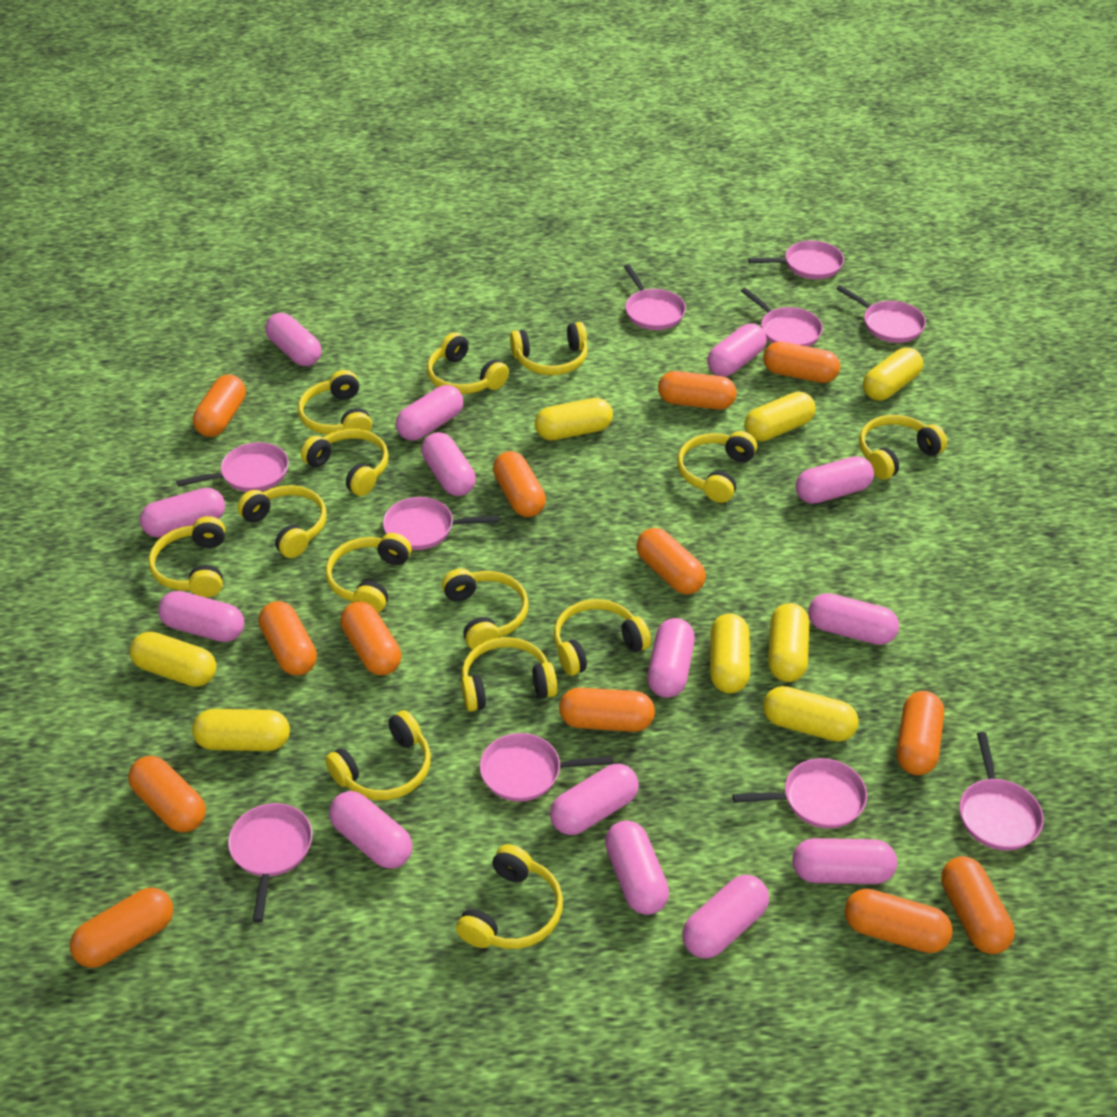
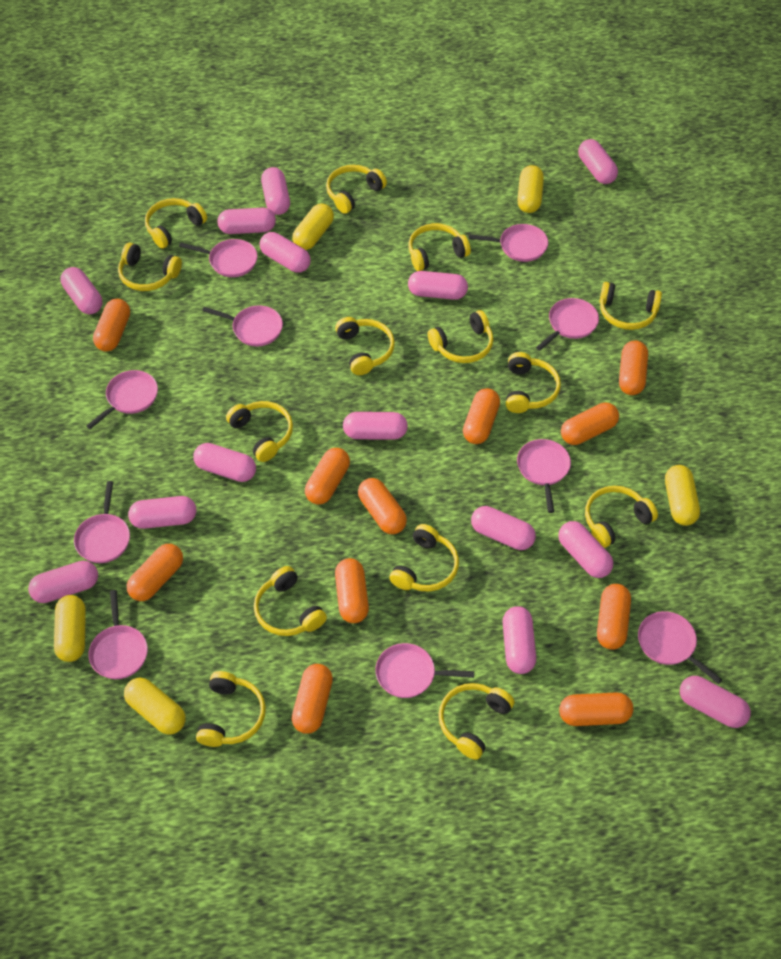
orange capsule: [70,888,173,968] [128,756,206,832] [193,374,246,437] [259,601,317,675] [340,602,401,675] [493,451,546,517] [559,688,655,732] [636,528,706,595] [658,371,737,410] [763,342,840,383] [845,889,953,953] [897,691,944,775] [941,856,1015,954] = 13 -> [93,299,130,351] [127,544,183,601] [292,664,333,734] [305,448,350,505] [335,558,369,623] [358,478,407,534] [463,388,500,444] [559,692,633,726] [561,403,619,445] [597,584,631,650] [619,340,648,395] = 11
yellow capsule: [130,632,216,687] [192,709,290,751] [535,398,613,440] [710,613,750,693] [744,391,816,441] [763,686,859,742] [768,603,809,682] [863,347,923,401] = 8 -> [54,595,86,662] [124,677,185,735] [292,204,334,250] [517,165,544,213] [665,465,700,526] = 5

